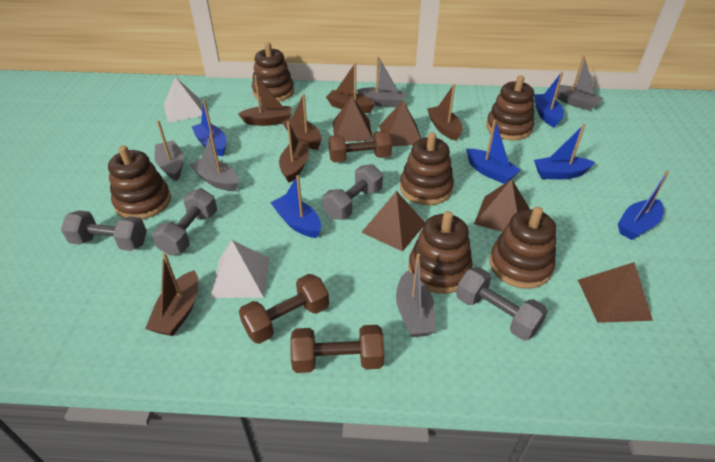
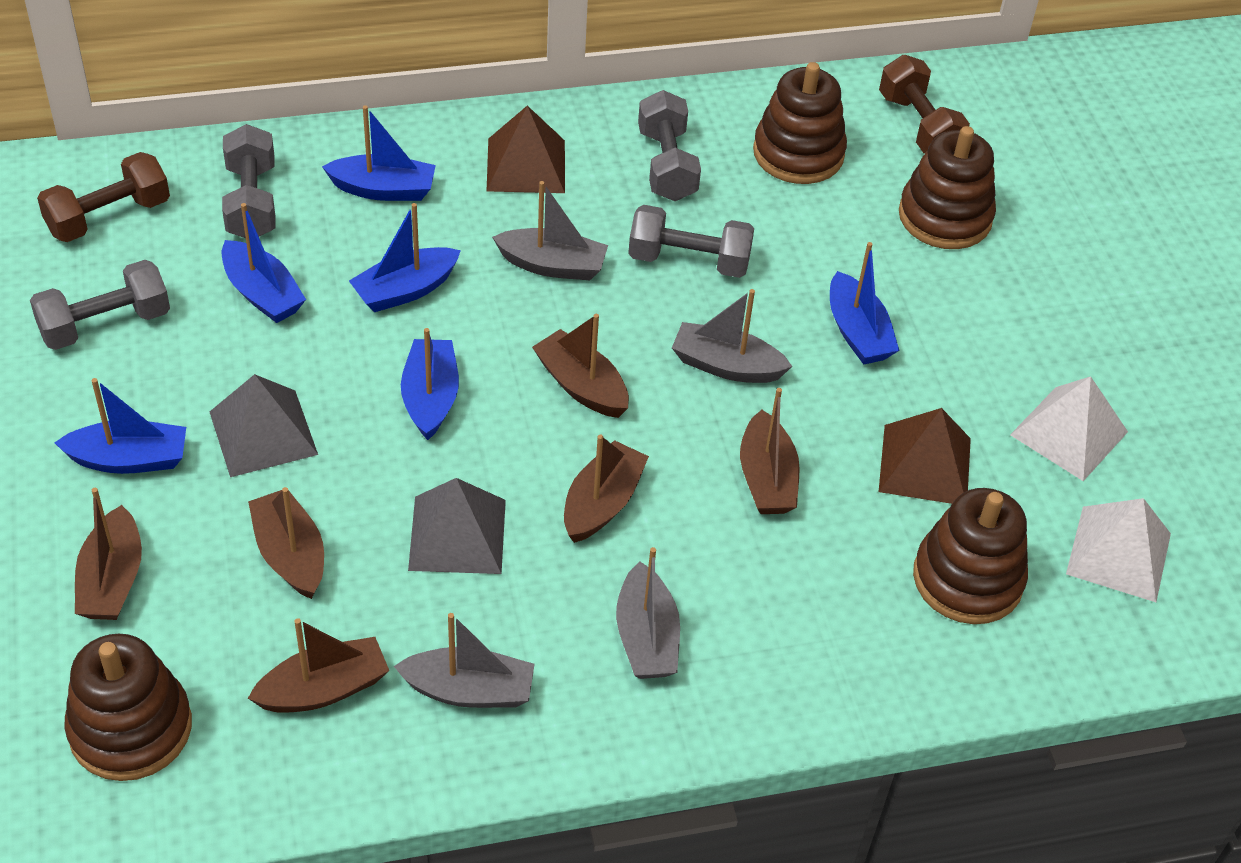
brown dumbbell: [239,274,329,344] [290,325,384,373] [328,131,392,163] = 3 -> [37,152,170,242] [879,55,970,154] = 2
brown pyramid: [333,97,373,142] [361,191,425,252] [379,101,421,146] [474,179,529,232] [578,262,653,323] = 5 -> [487,106,565,193] [879,408,971,504] = 2
brown stacking toy: [108,145,171,219] [252,42,294,101] [400,132,454,205] [408,211,473,294] [486,75,534,140] [489,207,556,289] = 6 -> [64,634,192,781] [753,62,847,184] [899,126,996,249] [913,488,1028,624] = 4
grey boat: [154,121,184,181] [190,133,239,191] [357,56,406,107] [396,254,436,337] [556,56,603,111] = 5 -> [394,613,535,708] [492,181,608,280] [616,547,680,679] [672,289,792,383] = 4
grey pyramid: none = 0 -> [210,374,318,477] [408,478,506,574] = 2

